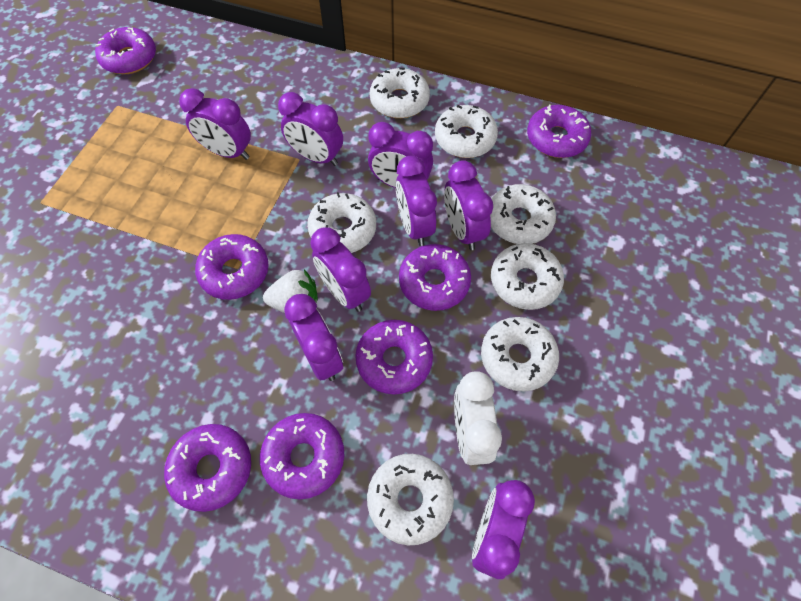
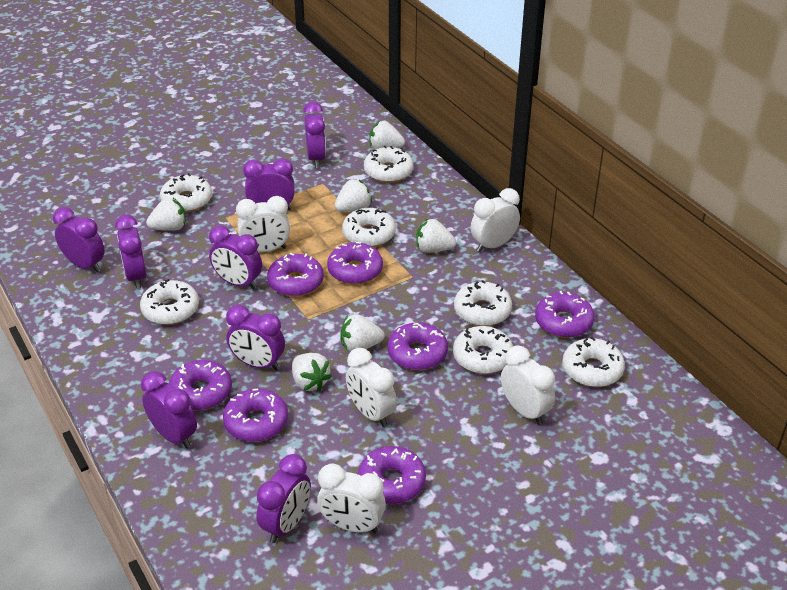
white clock: [454,371,502,465] = 1 -> [236,196,290,252] [317,464,386,533] [346,348,397,427] [471,188,520,252] [501,345,555,425] = 5
white strawberry: [263,270,318,313] = 1 -> [146,198,186,231] [292,353,332,391] [334,179,372,212] [341,314,385,352] [370,121,405,150] [417,219,456,253] = 6

